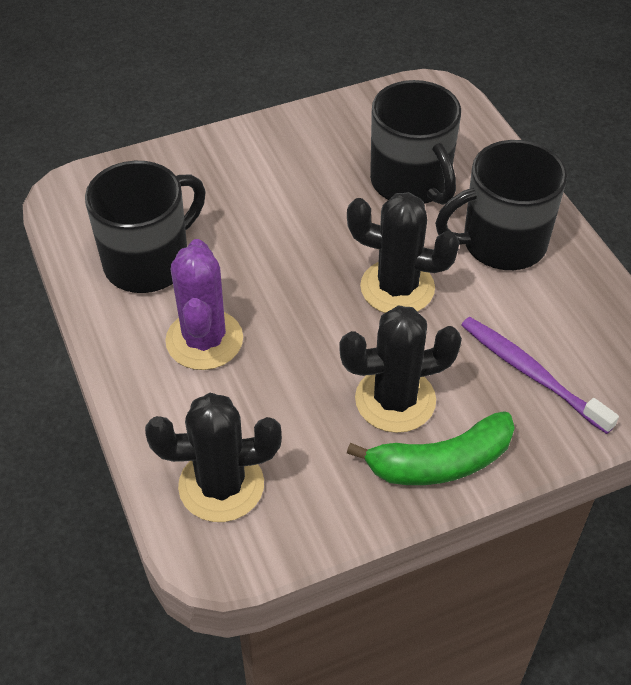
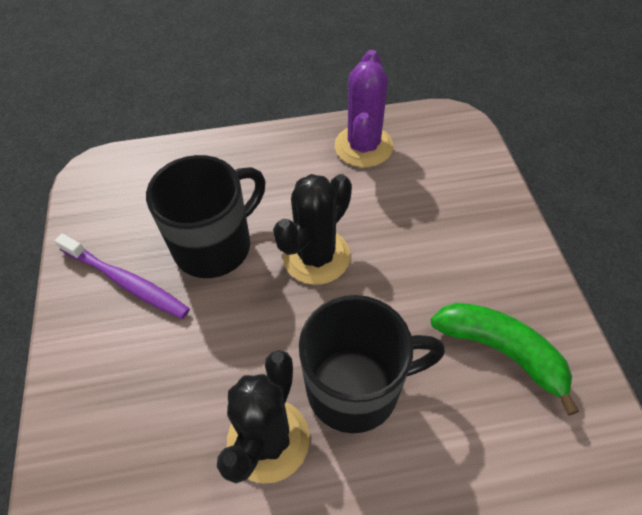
black cactus: [145,393,282,522] [339,305,462,433] [347,192,459,313] = 3 -> [217,350,310,483] [273,174,352,285] = 2
black mug: [85,161,206,293] [370,80,461,205] [435,140,567,270] = 3 -> [146,155,265,278] [299,295,445,433] = 2

